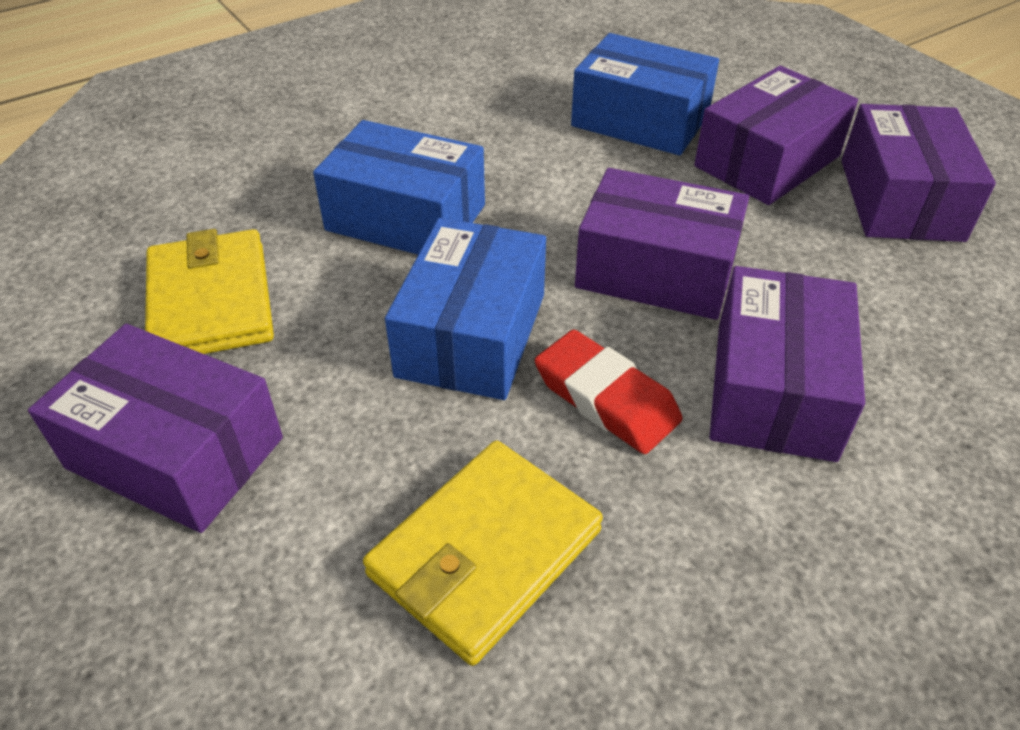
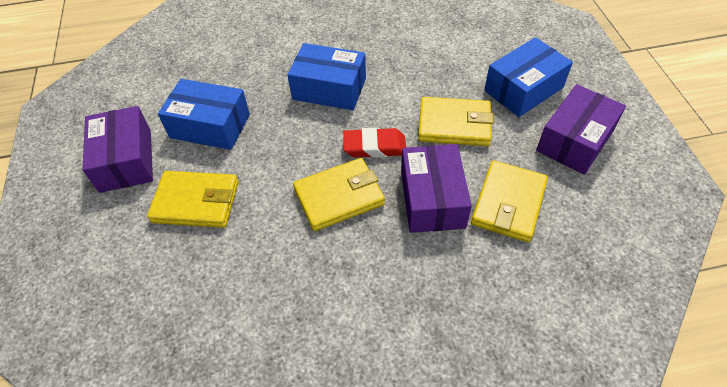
purple box: [28,324,283,533] [575,168,749,320] [694,66,858,205] [709,266,865,462] [841,104,996,242] = 5 -> [82,106,153,193] [401,144,472,233] [536,84,626,175] = 3
yellow wallet: [145,229,274,354] [363,441,603,666] = 2 -> [147,171,238,228] [293,158,385,231] [418,97,494,146] [471,160,548,242] = 4

